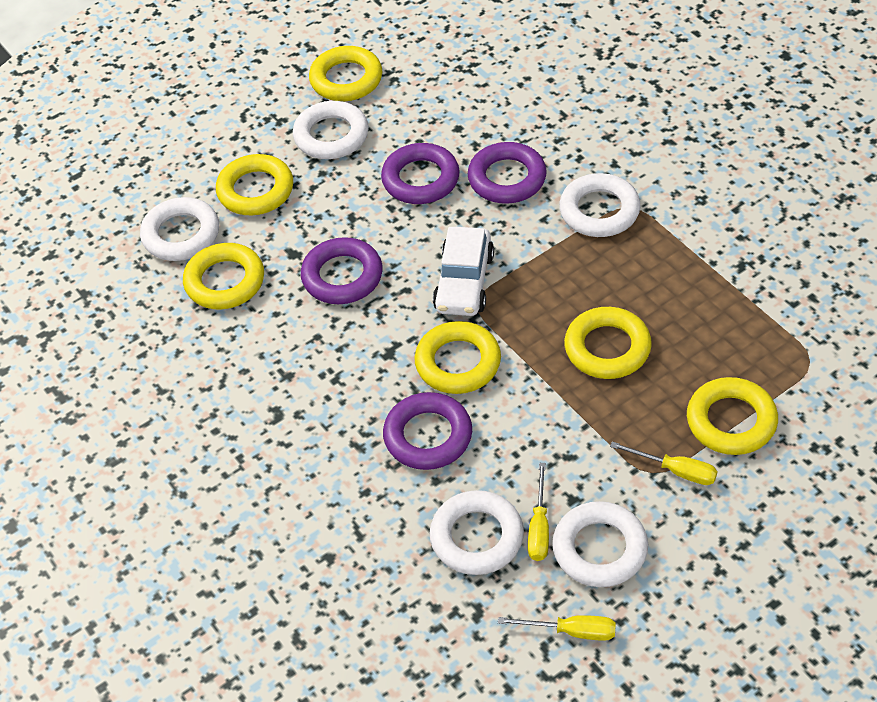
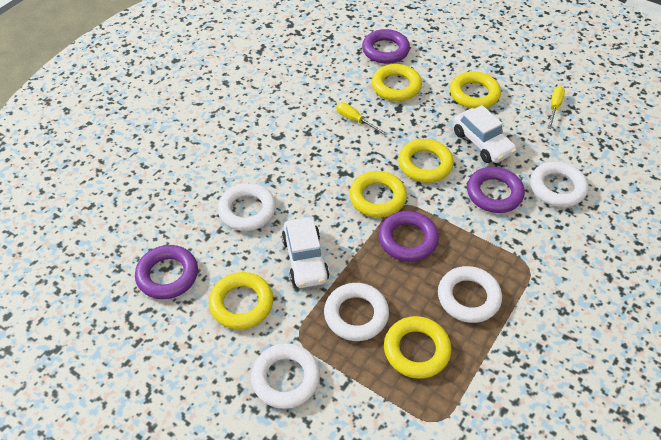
white car: [433,227,494,316] = 1 -> [282,217,329,288] [453,105,517,163] = 2
yellow screwdriver: [498,615,616,641] [528,463,549,561] [610,441,717,485] = 3 -> [336,102,388,135] [548,86,565,129] = 2

